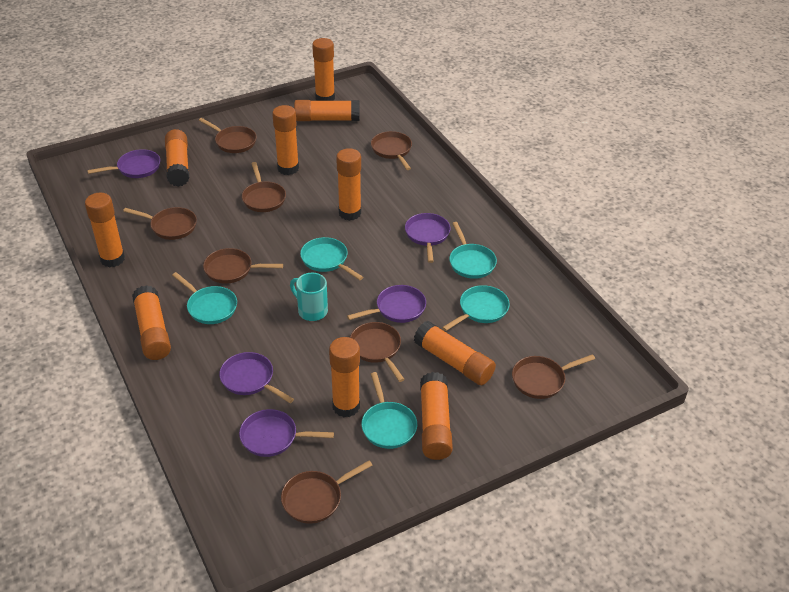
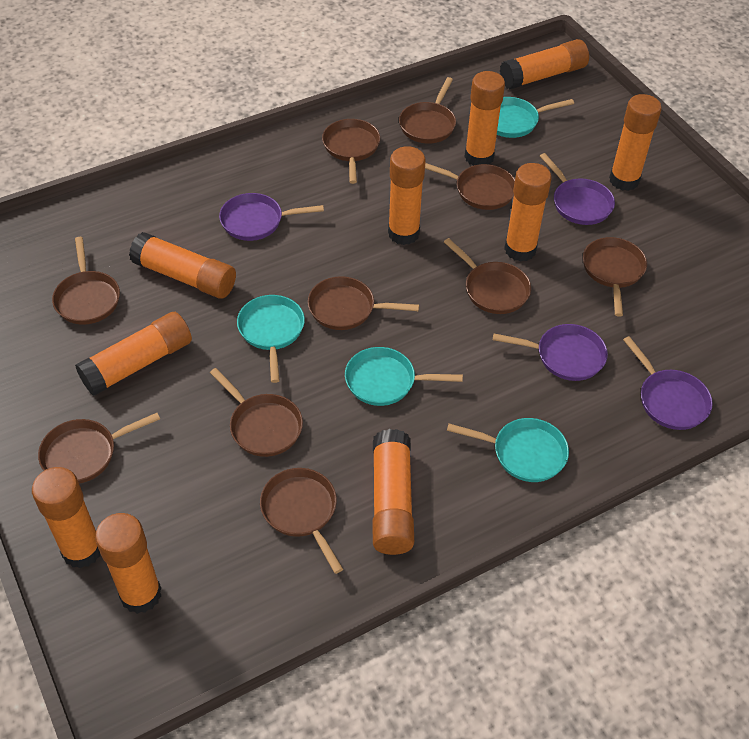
brown pan: [123,207,197,240] [199,118,257,153] [203,248,283,284] [242,162,286,212] [281,460,372,524] [350,322,405,382] [371,131,412,170] [512,354,595,399] = 8 -> [38,413,160,483] [52,237,120,325] [210,368,303,457] [260,468,343,574] [308,276,419,330] [322,119,380,184] [399,77,456,143] [425,163,515,210] [444,238,531,314] [583,237,647,317] = 10
purple pan: [87,149,160,178] [219,352,294,403] [239,409,334,457] [347,285,426,323] [405,213,450,263] = 5 -> [219,193,324,241] [493,324,608,381] [540,153,615,225] [623,336,713,430] = 4
turquoise mug: [290,273,328,321] = 1 -> none = 0
turquoise pan: [172,272,237,324] [300,237,363,280] [361,372,417,449] [442,285,510,331] [449,222,497,279] = 5 -> [237,295,305,383] [345,347,463,406] [447,418,569,482] [497,97,574,138] = 4

